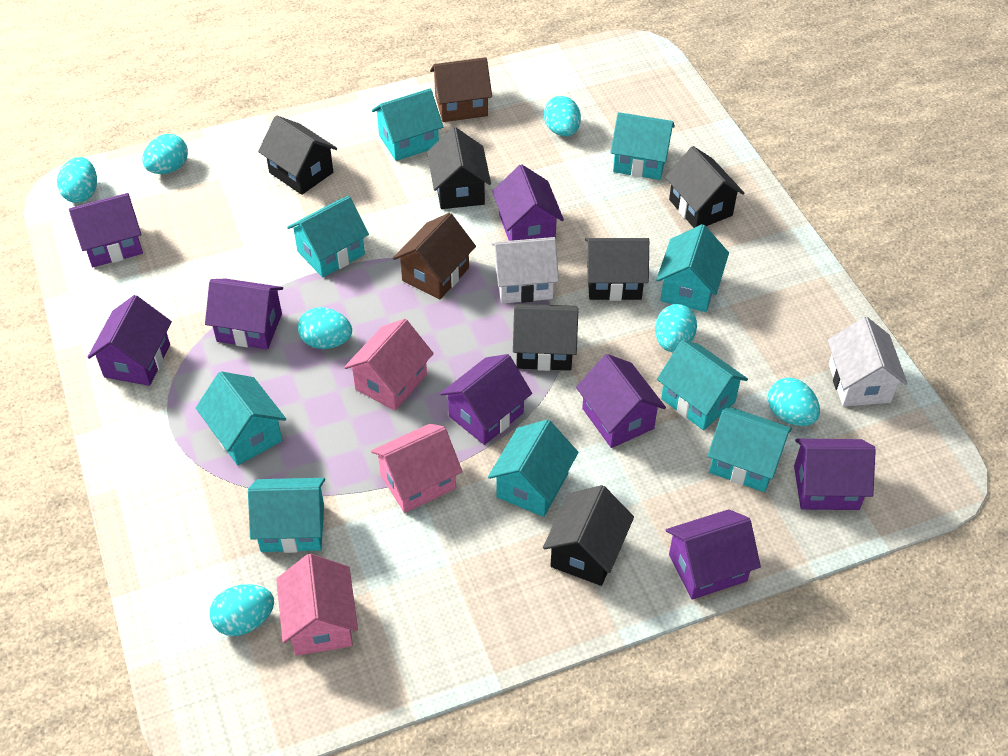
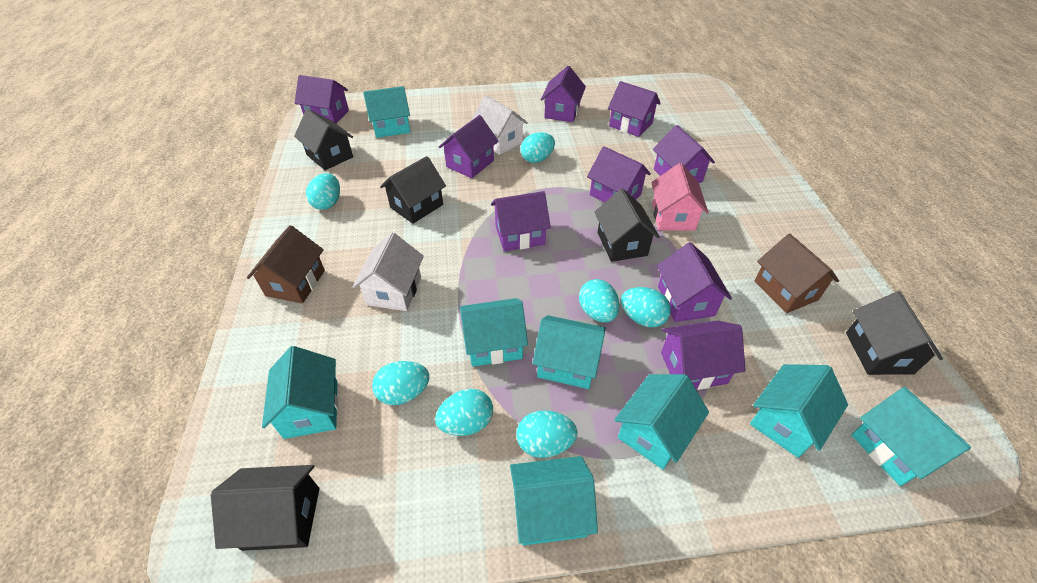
black house: [258,115,337,195] [427,127,491,209] [513,304,578,371] [543,485,634,586] [585,238,649,301] [665,146,744,228] = 6 -> [211,465,319,551] [294,109,353,170] [380,156,446,224] [595,189,660,262] [846,291,943,375] = 5
pink house: [276,554,358,656] [344,319,434,411] [371,424,463,513] = 3 -> [651,163,709,231] = 1
purple house: [69,193,143,267] [88,295,172,386] [205,278,283,349] [440,354,532,445] [492,164,564,241] [576,354,666,448] [666,509,761,600] [794,439,876,510] = 8 -> [295,75,349,124] [439,115,499,178] [491,191,551,252] [541,66,586,122] [587,146,651,203] [608,81,661,137] [653,125,715,183] [657,242,732,322] [661,321,746,390] = 9
turquoise house: [196,371,286,465] [248,478,325,553] [287,196,369,277] [372,88,443,161] [488,419,579,517] [610,112,675,180] [656,224,729,312] [657,340,748,430] [707,407,792,492] = 9 -> [262,346,338,439] [363,86,410,138] [460,298,528,367] [510,456,598,545] [533,315,606,389] [614,374,709,470] [750,364,848,458] [851,387,971,486] = 8

